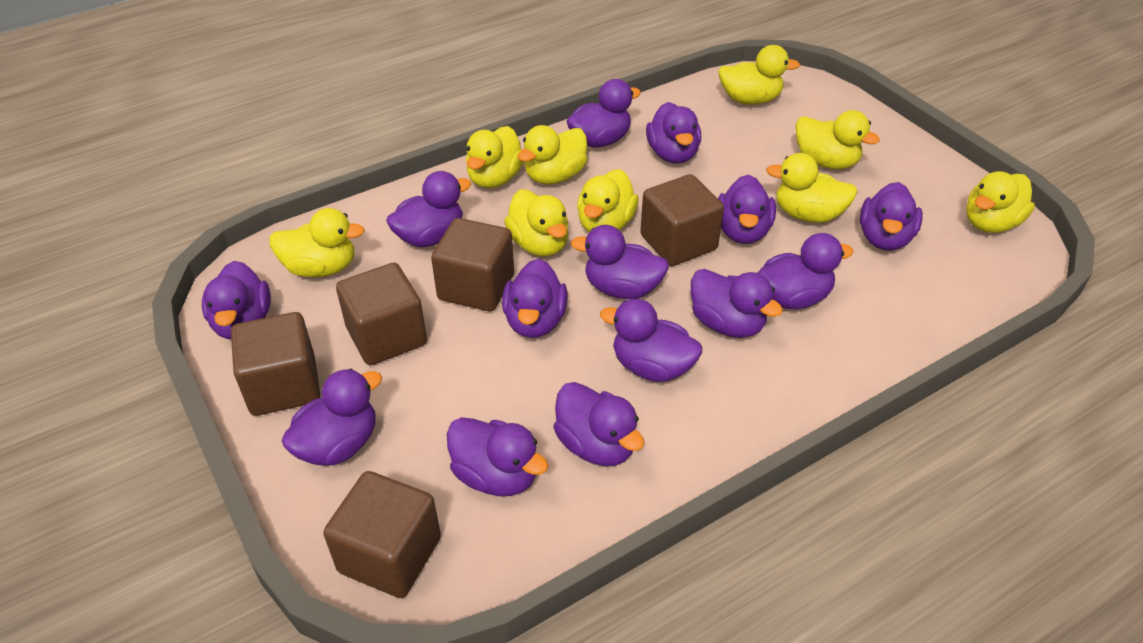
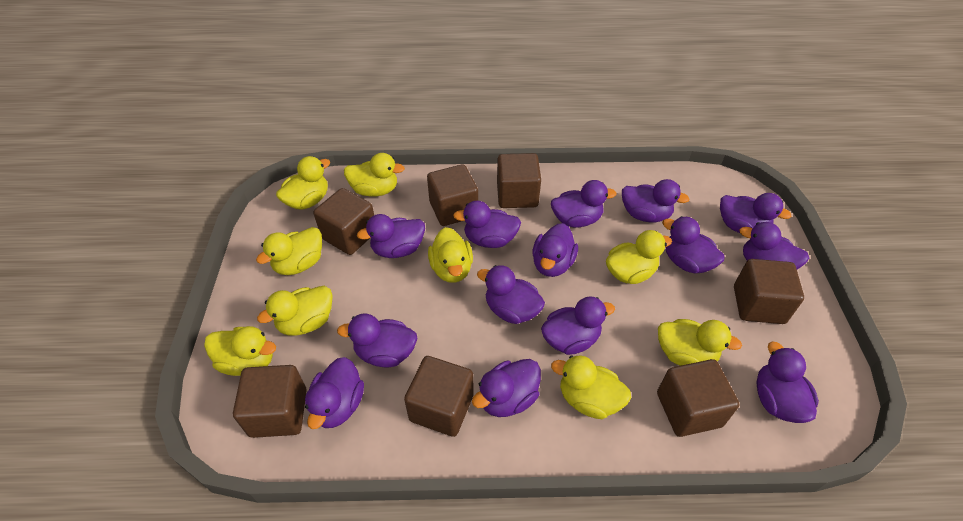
brown cube: [231,312,320,416] [323,471,441,598] [336,263,427,365] [431,218,514,311] [640,174,724,266] = 5 -> [233,365,307,438] [313,188,374,255] [404,356,474,437] [427,164,478,226] [497,153,541,208] [657,359,739,437] [734,259,804,324] = 7

